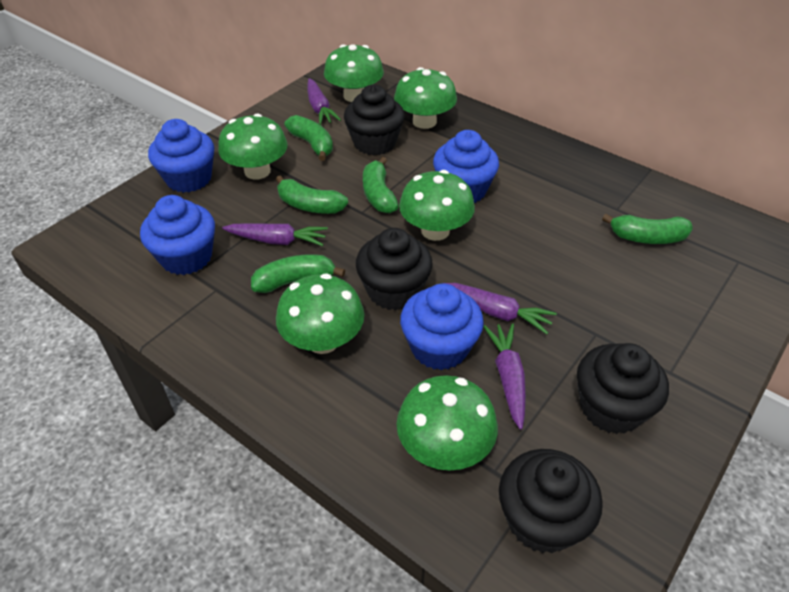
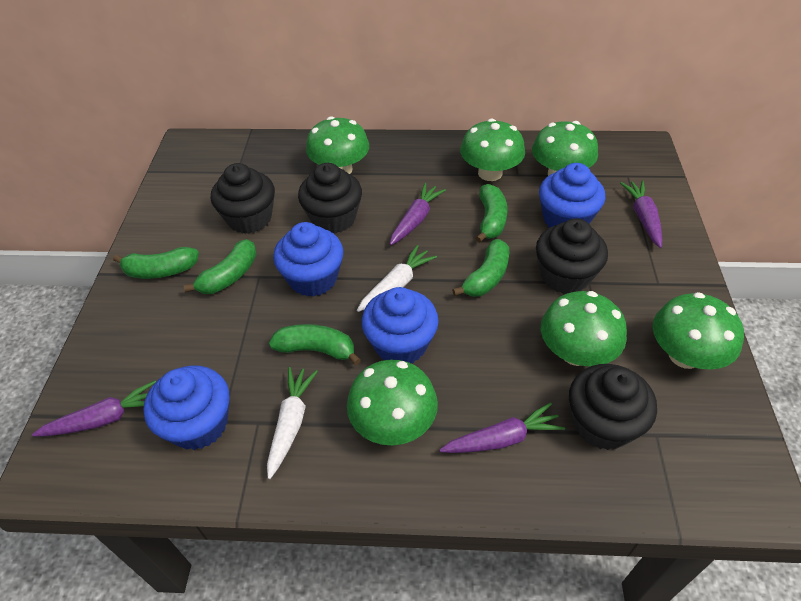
white carrot: none = 0 -> [267,367,318,479] [357,245,437,312] = 2

